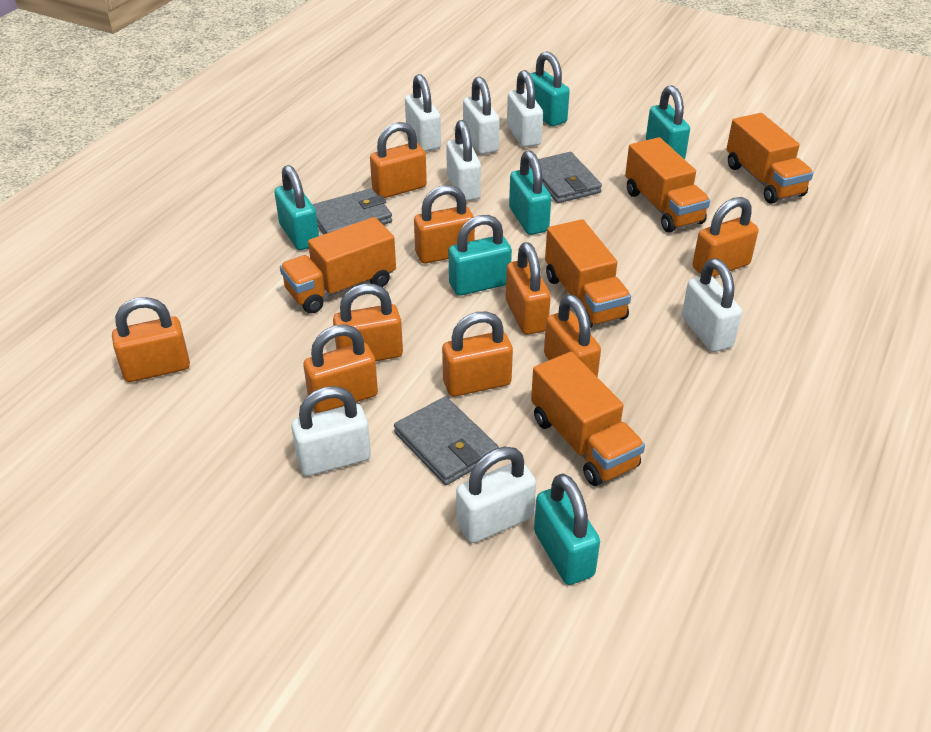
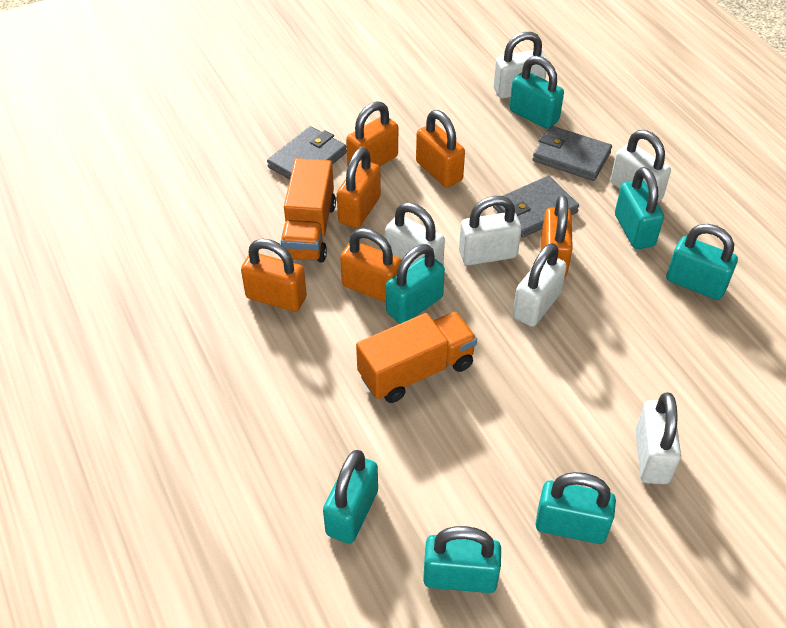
orange padlock: [112,297,190,382] [303,324,378,413] [333,284,403,361] [370,122,427,198] [414,185,475,264] [442,312,513,397] [506,242,551,335] [544,294,601,377] [693,197,758,277] = 9 -> [241,239,307,312] [337,147,381,228] [340,228,401,302] [346,101,398,166] [416,110,465,188] [541,195,573,278] = 6
orange truck: [280,217,396,313] [531,352,645,486] [545,219,631,327] [625,137,710,232] [726,113,813,204] = 5 -> [281,158,336,262] [356,312,477,403] = 2
turquoise padlock: [274,165,319,250] [449,215,512,296] [509,151,551,235] [530,51,570,126] [534,473,600,585] [646,85,690,159] = 6 -> [323,450,378,544] [386,244,445,324] [423,526,501,593] [510,56,564,129] [536,472,616,544] [615,167,664,249] [666,224,738,300] = 7
white padlock: [291,386,371,476] [405,74,441,152] [446,120,481,201] [456,447,536,543] [463,77,500,154] [507,70,543,147] [682,258,742,352] = 7 -> [385,203,445,265] [459,196,522,265] [494,32,547,99] [513,243,567,327] [610,130,671,203] [636,393,681,484] = 6

